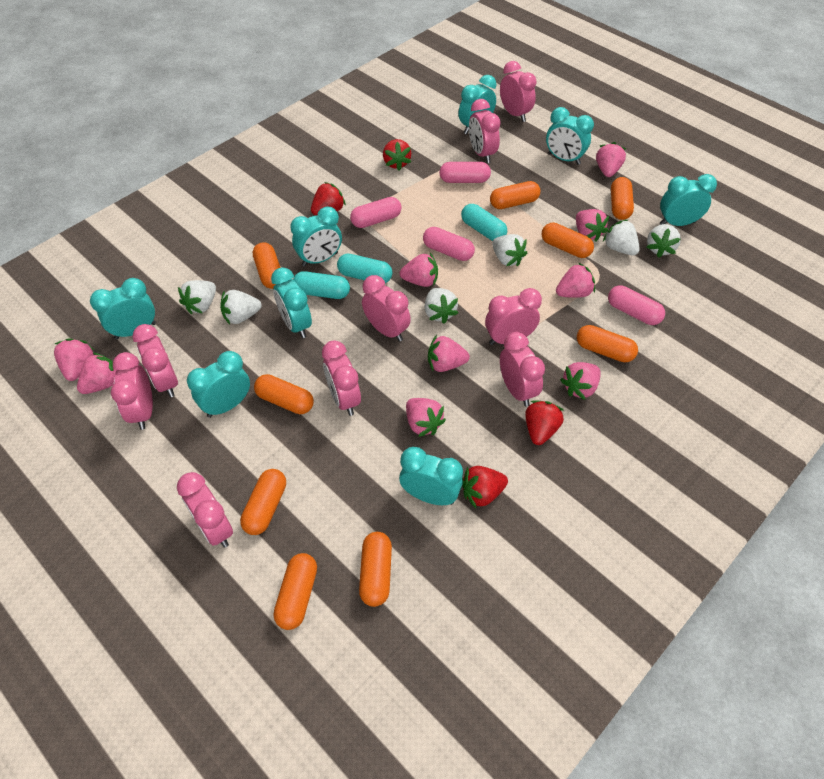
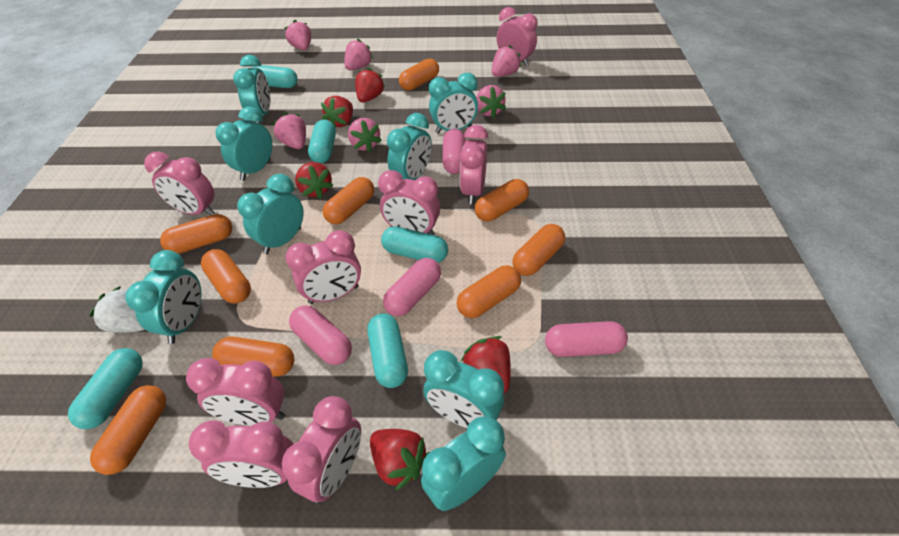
pink clock: [111,352,153,430] [132,324,178,398] [177,472,233,548] [322,341,361,416] [362,275,411,342] [469,99,501,163] [485,288,542,345] [500,61,537,122] [500,332,545,407] = 9 -> [144,151,215,215] [186,358,285,425] [189,420,293,488] [282,396,361,503] [285,230,361,304] [378,170,440,235] [460,125,488,205] [497,7,538,66] = 8
pink strawberry: [54,338,94,381] [77,353,117,394] [400,253,438,287] [406,398,446,437] [428,335,470,372] [556,262,595,298] [560,362,601,400] [576,209,609,242] [596,142,626,177] = 9 -> [272,113,306,149] [285,20,311,50] [344,38,373,70] [348,118,382,152] [476,85,506,118] [492,45,521,77] = 6
red strawberry: [311,182,346,215] [383,139,411,171] [462,466,508,508] [525,400,564,445] = 4 -> [295,162,333,199] [321,96,353,128] [355,68,385,102] [370,429,429,491] [461,336,511,394] = 5
turquoise capsule: [293,271,350,299] [337,254,392,283] [461,204,507,241] = 3 -> [68,348,143,429] [252,65,298,88] [308,120,336,163] [367,313,408,388] [381,226,448,263] = 5
white strawberry: [178,280,216,315] [220,290,262,324] [425,288,458,324] [492,234,527,267] [603,220,640,255] [647,224,681,258] = 6 -> [90,286,145,333] = 1

